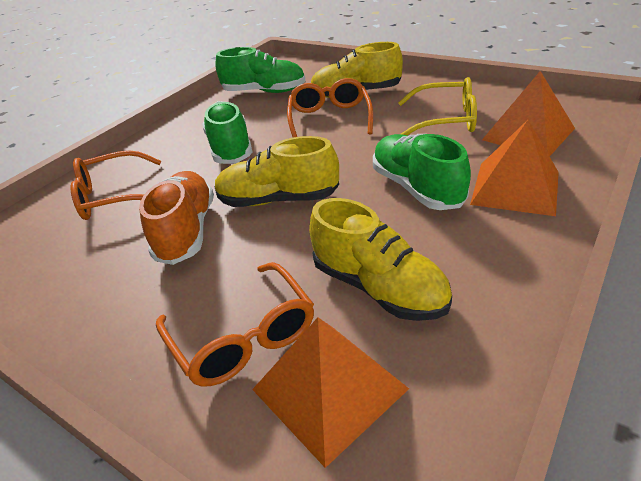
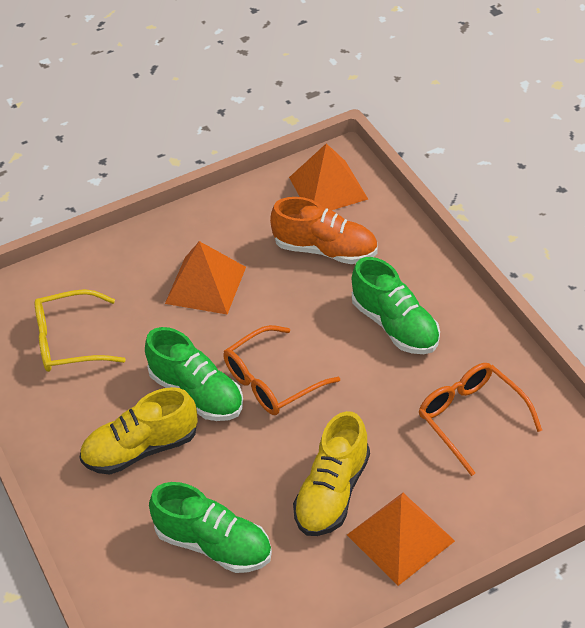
orange glasses: [70,150,161,220] [156,262,314,387] [287,78,373,137] = 3 -> [223,325,340,415] [419,363,542,476] = 2
yellow shoe: [214,136,339,207] [309,198,452,321] [311,42,403,98] = 3 -> [80,387,198,475] [293,411,370,536] = 2

